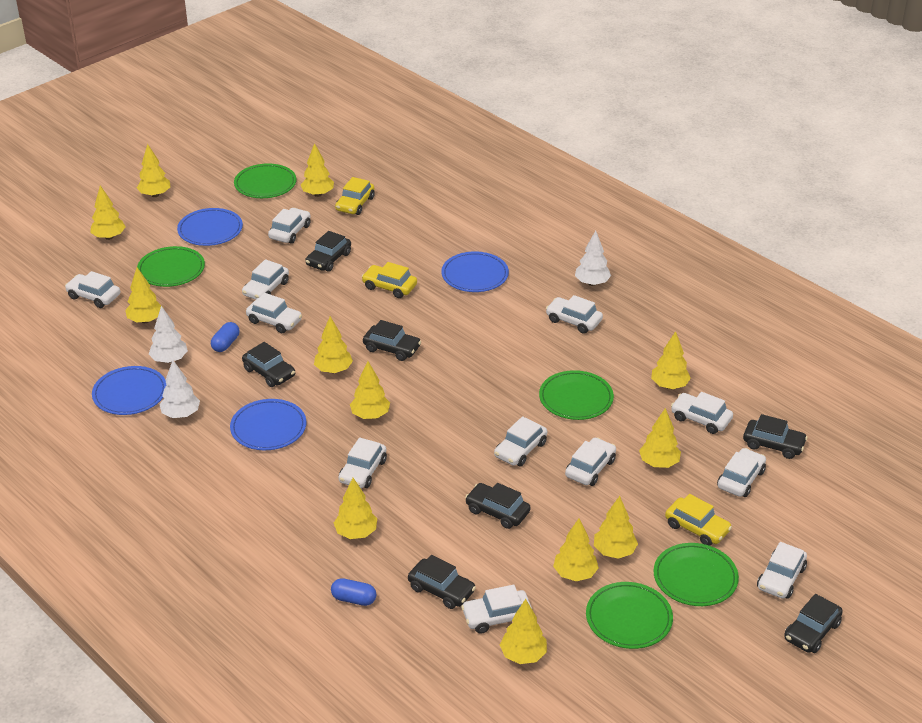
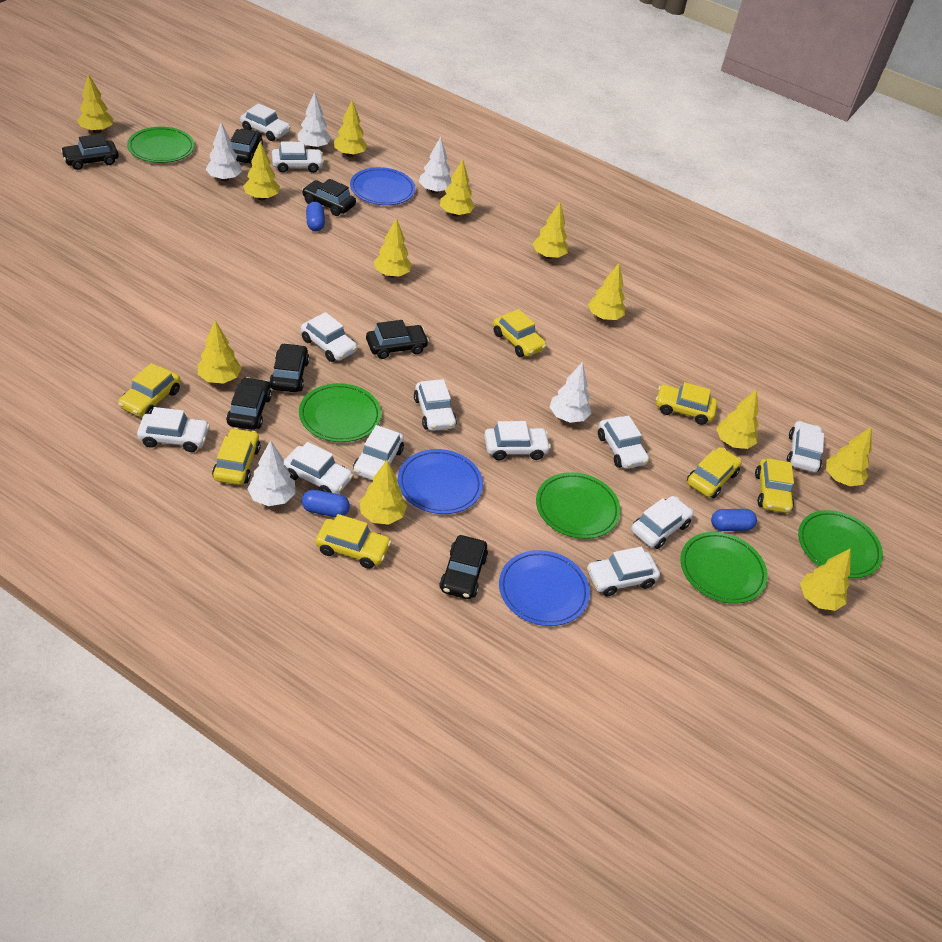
blue capsule: [211,322,239,352] [331,578,376,606] = 2 -> [302,490,350,517] [306,202,325,231] [711,509,757,531] = 3
blue plate: [92,366,166,415] [177,208,243,246] [230,399,307,450] [441,251,509,292] = 4 -> [350,167,415,205] [398,449,483,514] [499,550,590,626] = 3
white tree: [149,306,188,363] [159,360,200,418] [575,231,611,286] = 3 -> [206,122,242,181] [248,440,296,506] [298,92,331,149] [419,137,452,194] [550,362,591,423] = 5
yellow car: [335,177,375,215] [361,262,417,298] [665,494,732,546] = 3 -> [118,363,180,417] [212,428,261,485] [315,514,391,569] [493,309,546,357] [656,382,717,425] [687,447,742,498] [755,458,794,513] = 7

